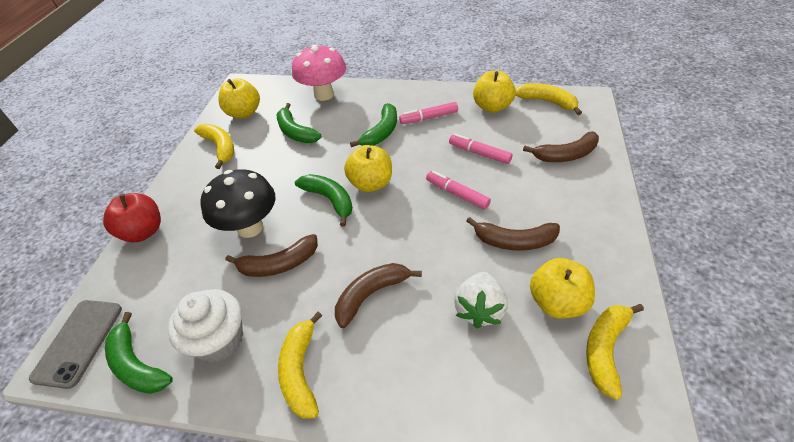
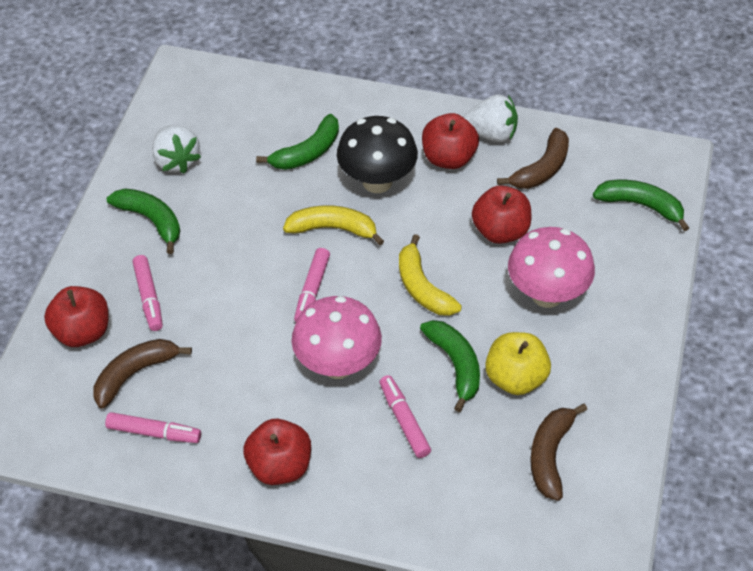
brown banana: [225,234,318,277] [335,263,422,328] [467,217,560,251] [523,132,599,162] = 4 -> [93,339,192,409] [497,128,569,189] [530,404,587,501] = 3
grey phone: [29,300,122,389] = 1 -> none = 0
pink marker: [399,102,458,124] [426,171,491,209] [449,134,513,164] = 3 -> [105,412,201,443] [133,255,163,331] [294,248,330,322] [380,375,431,458] = 4
pink mushroom: [292,44,346,101] = 1 -> [291,296,382,379] [508,227,595,308] = 2
red apple: [103,193,161,242] = 1 -> [44,286,108,347] [243,419,311,485] [422,113,479,169] [472,185,531,244] = 4
white cupcake: [168,289,243,362] = 1 -> none = 0
white strawberry: [454,272,508,328] = 1 -> [152,125,201,174] [463,95,518,142] = 2
yellow apple: [218,78,260,118] [344,145,392,192] [473,71,516,113] [530,258,595,319] = 4 -> [485,332,551,395] = 1
yellow banana: [194,124,234,169] [278,312,322,419] [515,83,582,115] [586,304,644,400] = 4 -> [283,205,384,245] [399,234,462,316] = 2

